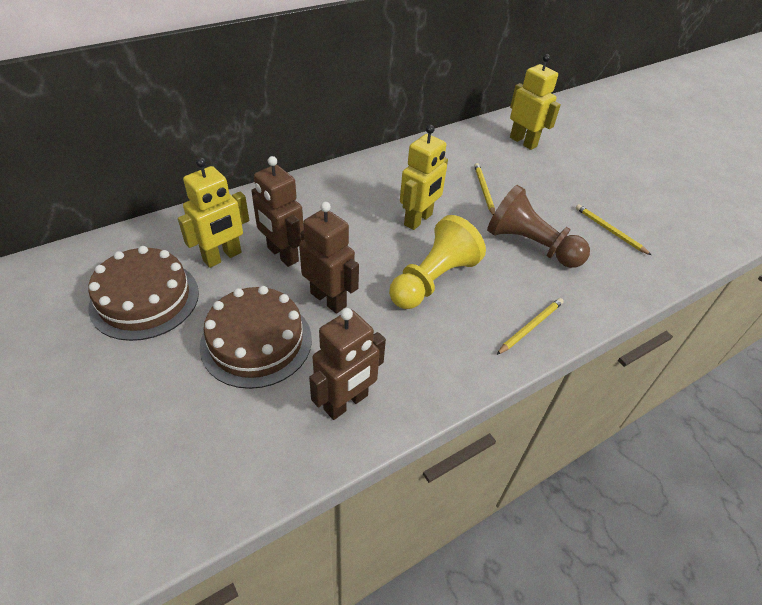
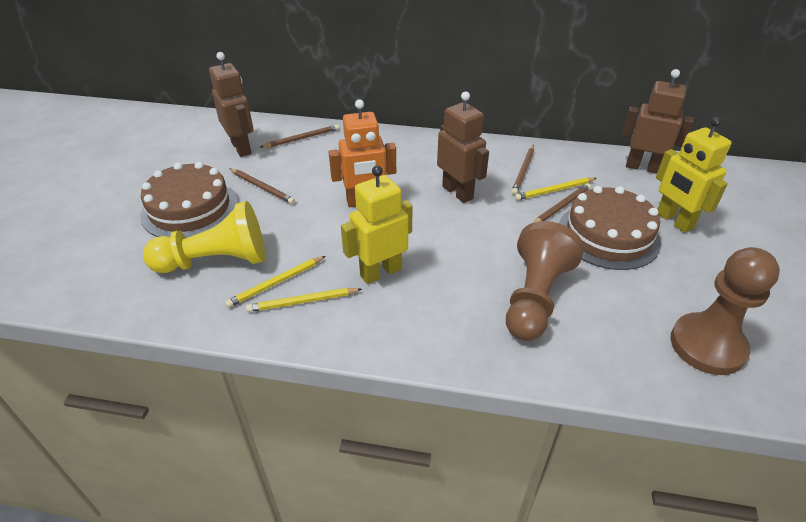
brown pawn: [487,185,590,268] = 1 -> [506,221,584,341] [670,247,780,375] = 2
brown pencil: none = 0 -> [229,168,295,204] [261,124,339,148] [511,145,534,195] [533,183,591,223] = 4
orange robot: none = 0 -> [329,99,396,207] = 1
yellow robot: [178,157,249,268] [400,125,448,230] [510,54,561,150] = 3 -> [341,165,413,284] [656,117,732,233] = 2

